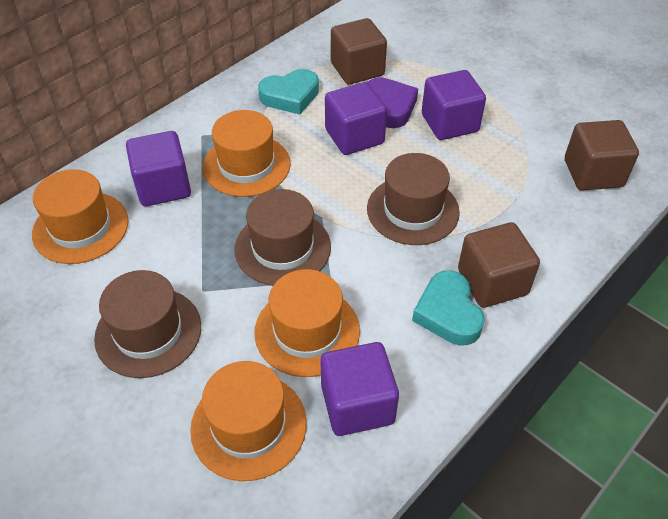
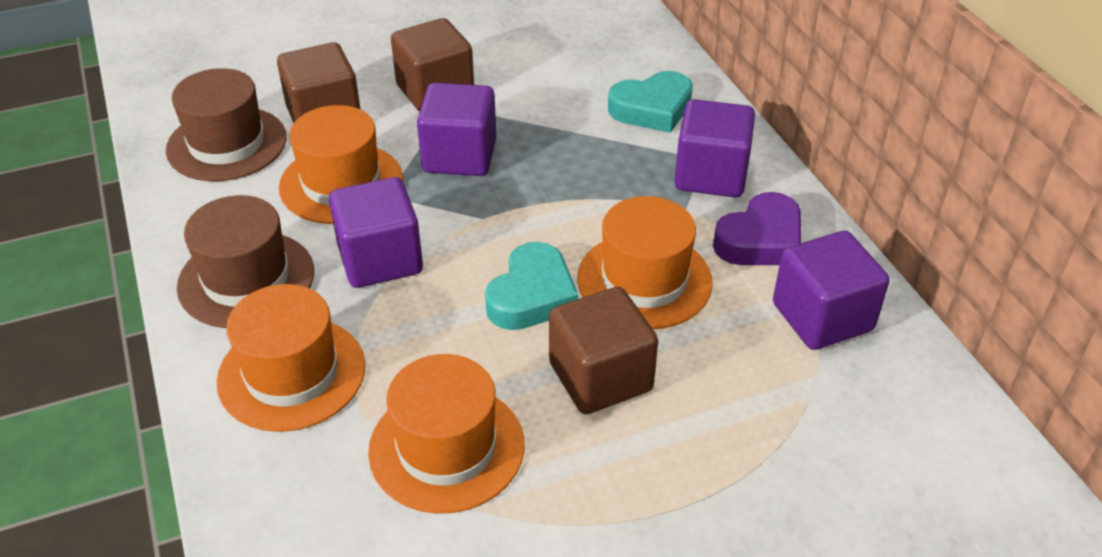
brown hat: [94,270,201,378] [234,189,331,286] [367,153,460,245] = 3 -> [166,68,287,181] [177,195,314,328] = 2

